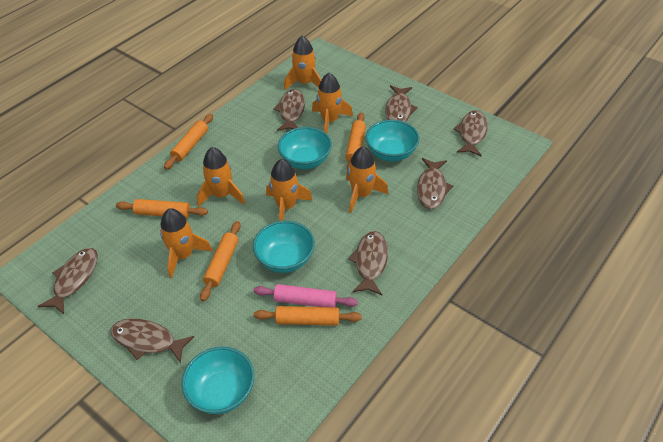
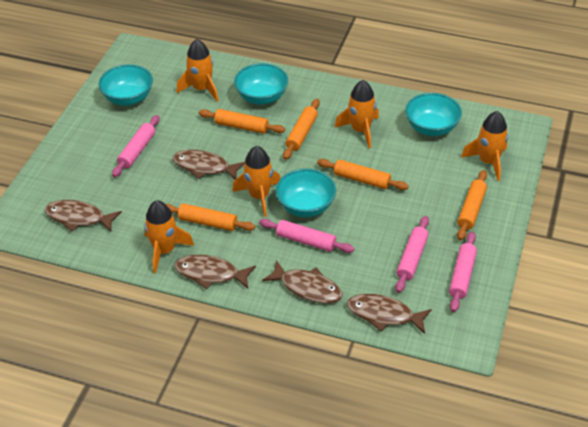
brown fish: [37,248,98,314] [110,318,194,363] [273,89,305,131] [348,231,388,295] [385,85,418,122] [417,158,453,209] [453,110,488,156] = 7 -> [45,200,122,232] [173,149,245,179] [175,255,256,289] [262,260,343,303] [347,294,432,334] = 5
orange rocket: [160,208,213,278] [197,147,245,207] [266,159,312,221] [284,36,322,90] [312,73,353,134] [346,147,389,213] = 6 -> [144,200,194,273] [177,39,219,102] [232,146,280,217] [334,80,379,148] [461,111,508,181] = 5
pink rolling pin: [253,284,358,307] = 1 -> [112,115,160,177] [259,219,354,253] [395,216,429,293] [449,232,477,312] = 4

